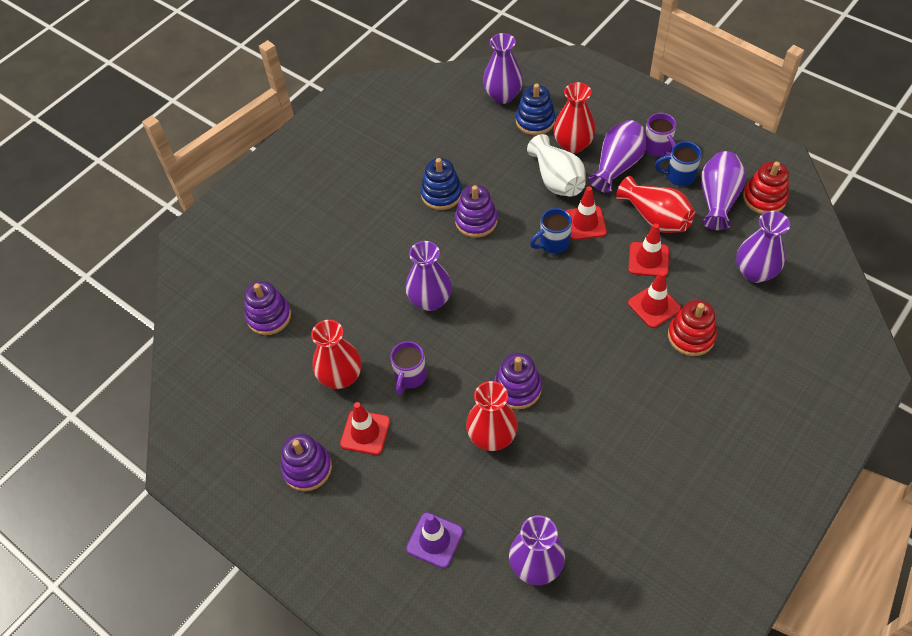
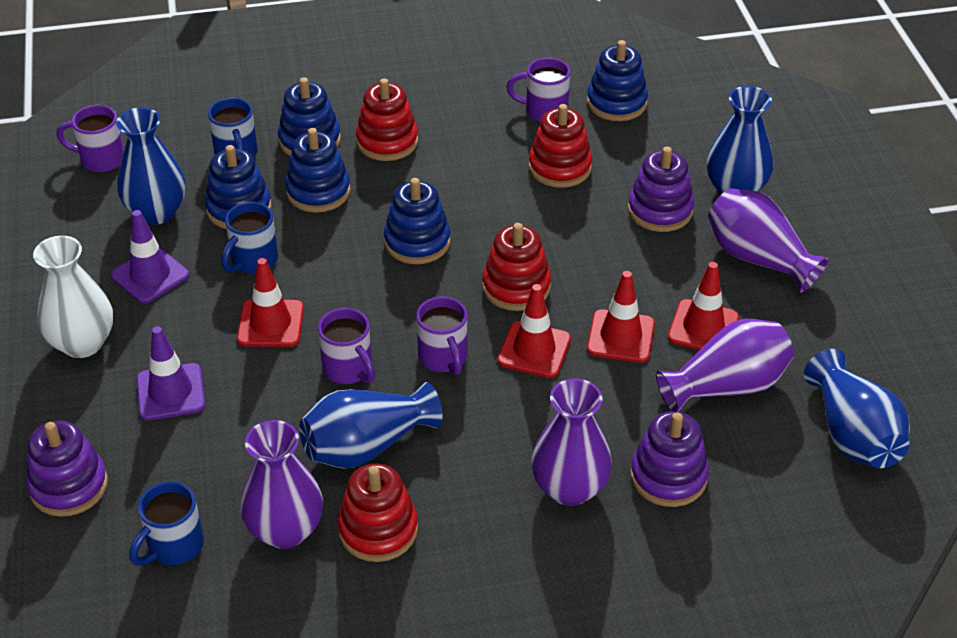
blue mug: [530,208,572,254] [655,141,702,186] = 2 -> [129,481,204,566] [208,98,258,158] [221,202,278,273] = 3
blue stacking toy: [420,158,462,210] [516,84,555,135] = 2 -> [205,145,272,229] [278,77,341,156] [285,128,351,213] [384,178,451,264] [587,40,648,121] = 5
blue vase: none = 0 -> [116,107,186,225] [299,382,443,469] [706,86,774,195] [804,349,910,468] = 4
purple mug: [390,341,427,395] [645,113,676,157] = 2 -> [56,105,124,172] [318,308,375,384] [416,297,468,375] [506,58,570,122] = 4
purple stacking toy: [244,281,291,335] [281,434,332,491] [455,185,498,238] [494,353,542,409] = 4 -> [26,420,108,517] [628,147,694,232] [630,411,709,507] = 3
purple traffic cone: [406,512,463,568] = 1 -> [111,210,189,304] [136,326,205,421] = 2
purple vase: [405,241,452,311] [483,33,523,104] [509,515,565,585] [588,120,646,193] [701,151,746,230] [736,211,790,283] = 6 -> [240,420,323,549] [531,379,612,506] [656,319,794,412] [708,188,829,293] = 4
red stacking toy: [668,300,717,356] [743,161,789,214] = 2 -> [338,464,418,562] [356,78,418,161] [482,223,551,311] [529,104,592,188] = 4
red vase: [311,320,362,389] [466,381,518,451] [553,82,596,154] [616,176,695,233] = 4 -> none = 0

